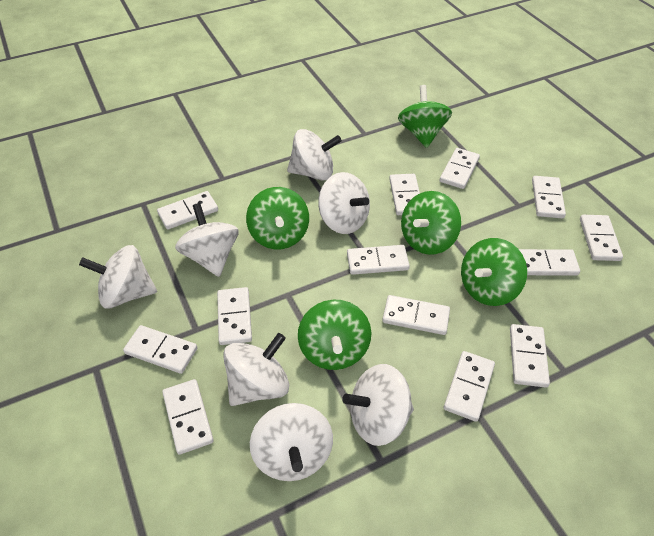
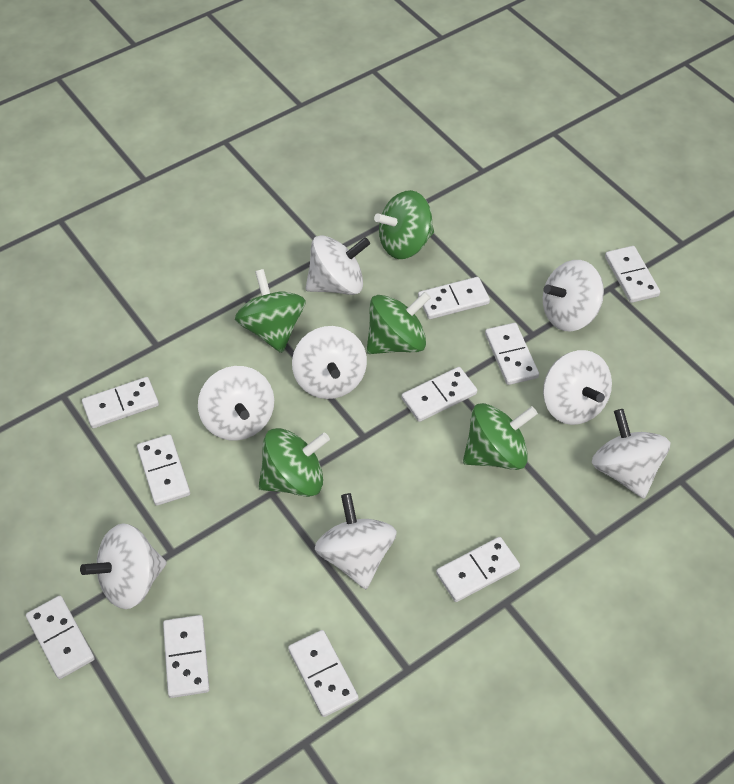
white domino: [123,325,198,374] [157,191,218,230] [162,379,214,455] [217,287,252,345] [347,245,410,275] [382,295,450,335] [389,174,420,215] [440,148,480,189] [444,351,495,422] [510,324,550,388] [519,249,580,276] [532,176,566,219] [580,215,623,261] = 13 -> [26,596,95,679] [82,377,159,428] [137,435,190,506] [163,615,209,698] [288,630,359,717] [401,367,477,422] [418,277,490,319] [436,537,520,602] [485,323,539,385] [605,246,660,303] = 10
white spinning top: [79,245,157,309] [175,203,239,277] [223,333,289,406] [250,403,333,481] [287,129,342,181] [318,172,370,234] [342,364,414,446] = 7 -> [80,523,167,609] [198,366,274,441] [292,326,367,399] [306,235,370,295] [315,493,397,589] [543,260,604,331] [543,350,612,425] [592,409,671,499] = 8

